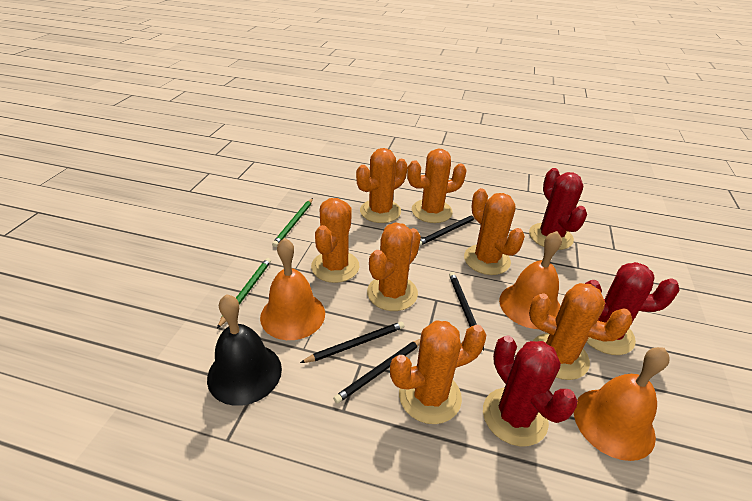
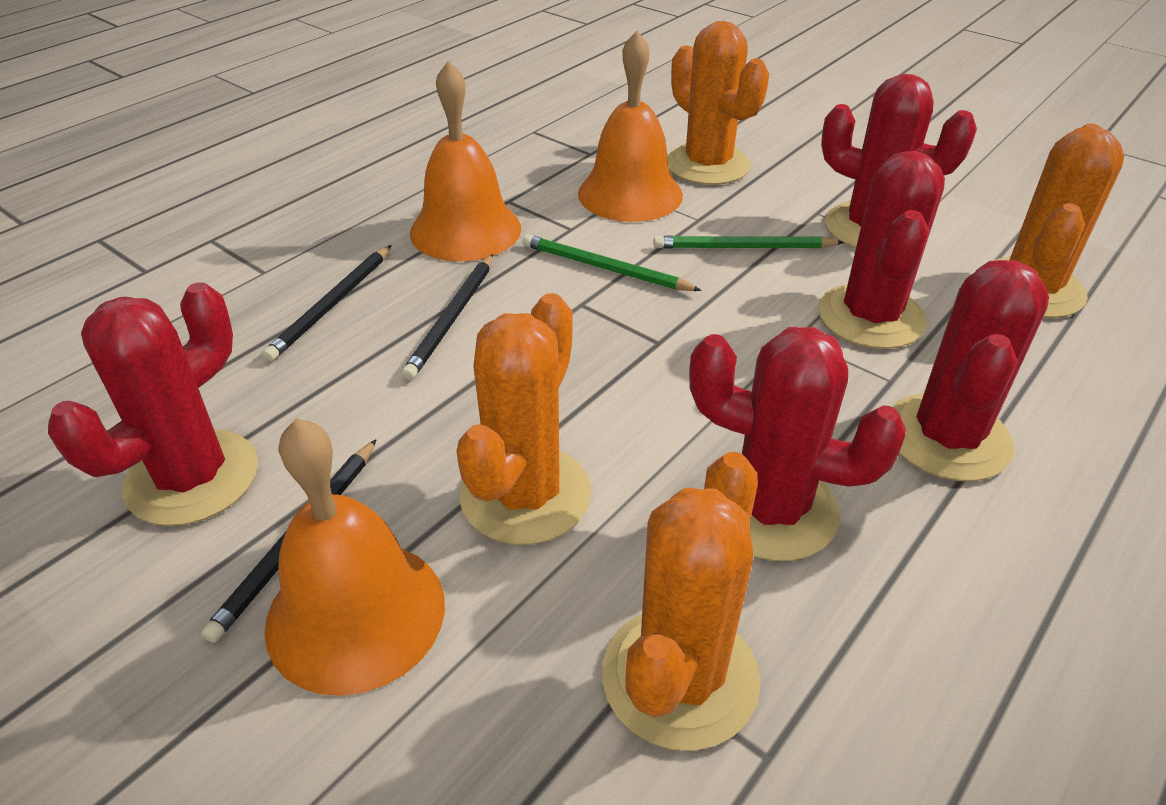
black bell: [207,294,282,406] = 1 -> none = 0
black pencil: [300,322,404,363] [333,339,420,404] [419,215,475,246] [449,272,484,350] = 4 -> [201,439,377,643] [262,245,392,361] [402,254,493,380] = 3
orange cactus: [311,198,360,283] [356,148,408,223] [367,222,421,311] [390,321,487,424] [407,149,467,223] [464,188,525,275] [529,283,632,380] = 7 -> [456,293,591,545] [602,452,761,751] [668,21,769,185] [993,123,1124,318] = 4
red cactus: [483,335,578,446] [529,168,587,250] [585,262,680,355] = 3 -> [48,282,258,526] [689,327,906,561] [818,151,945,349] [821,74,977,248] [892,260,1049,481] = 5

